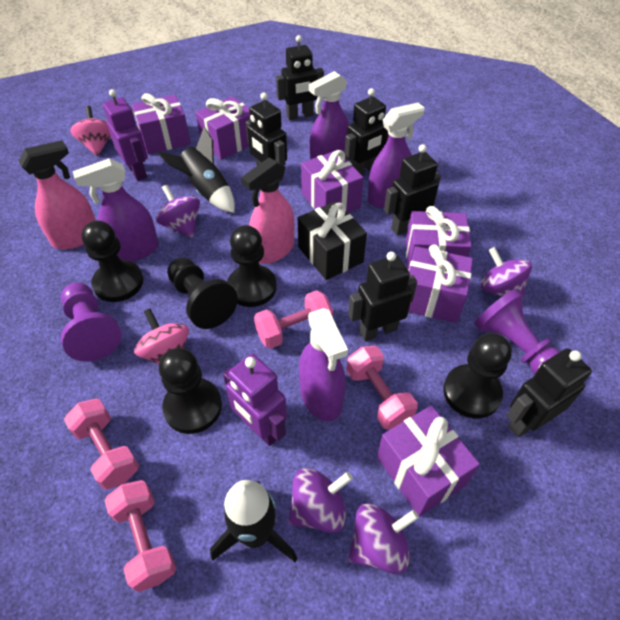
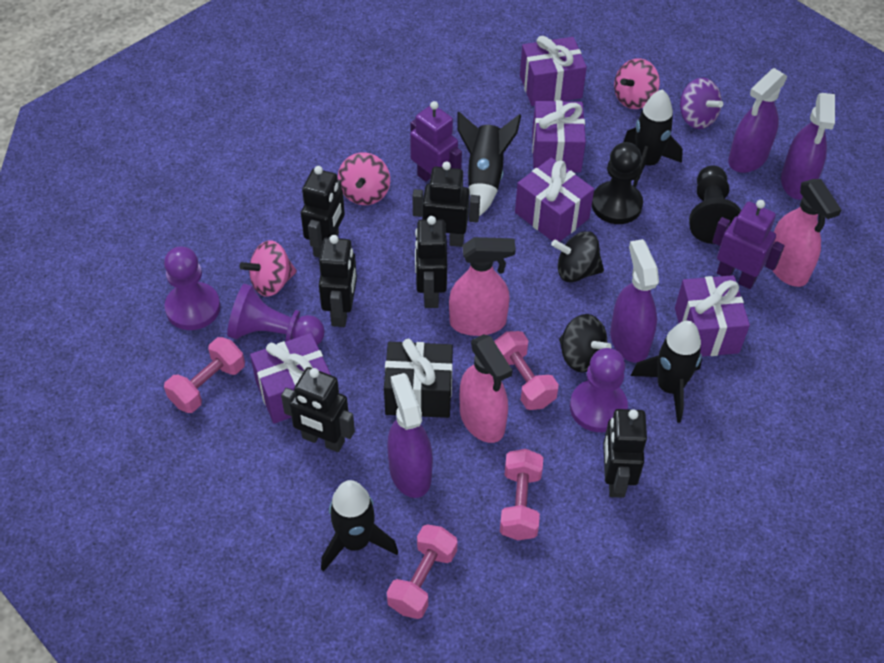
black pawn: [82,221,143,302] [159,348,222,434] [167,257,238,329] [227,225,277,307] [443,333,512,419] = 5 -> [592,142,643,224] [689,165,741,244] = 2
black rocket: [158,127,235,213] [210,480,297,562] = 2 -> [321,480,398,572] [457,111,521,216] [623,89,683,188] [631,321,702,423] = 4
black spinning top: none = 0 -> [551,231,604,282] [559,314,612,373] = 2
pink spinning top: [70,106,111,156] [134,308,189,364] = 2 -> [239,240,297,297] [338,153,390,205] [614,58,660,109] = 3
pink spray bottle: [19,140,96,249] [241,158,294,264] = 2 -> [449,237,516,336] [460,334,513,443] [772,179,842,287] = 3
purple gift: [132,93,191,154] [195,96,250,160] [301,150,364,212] [377,405,480,517] [406,206,472,270] [408,244,473,323] = 6 -> [250,333,331,424] [515,158,594,242] [520,36,587,106] [532,100,586,173] [675,275,750,357] = 5
purple pawn: [61,283,122,362] [474,289,560,374] = 2 -> [164,246,220,330] [227,284,325,345] [570,348,628,432] = 3
purple spinning top: [156,185,200,238] [288,468,353,533] [348,503,419,574] [481,247,532,297] = 4 -> [680,78,723,129] = 1

